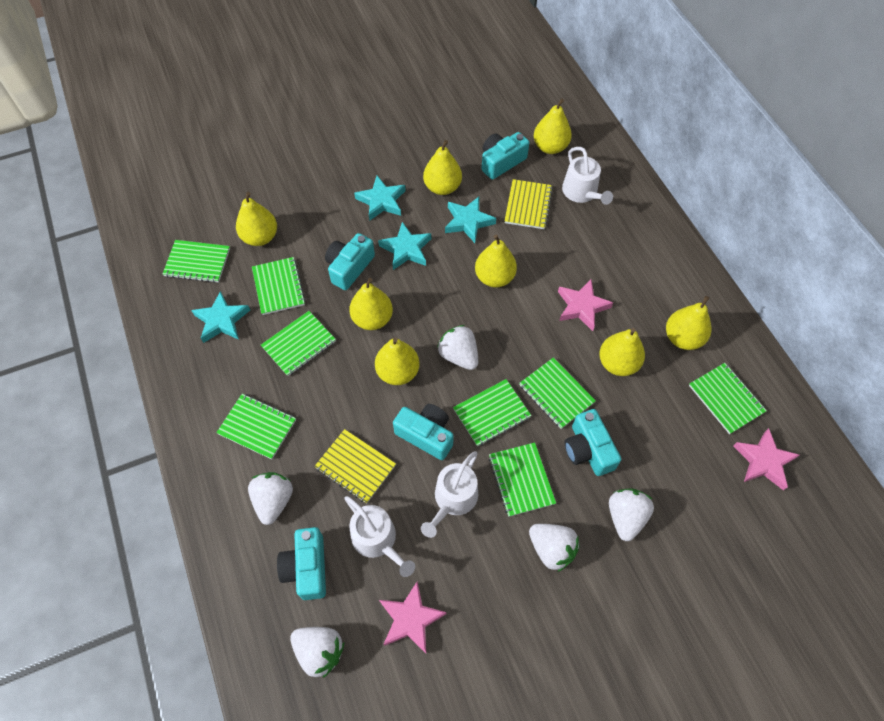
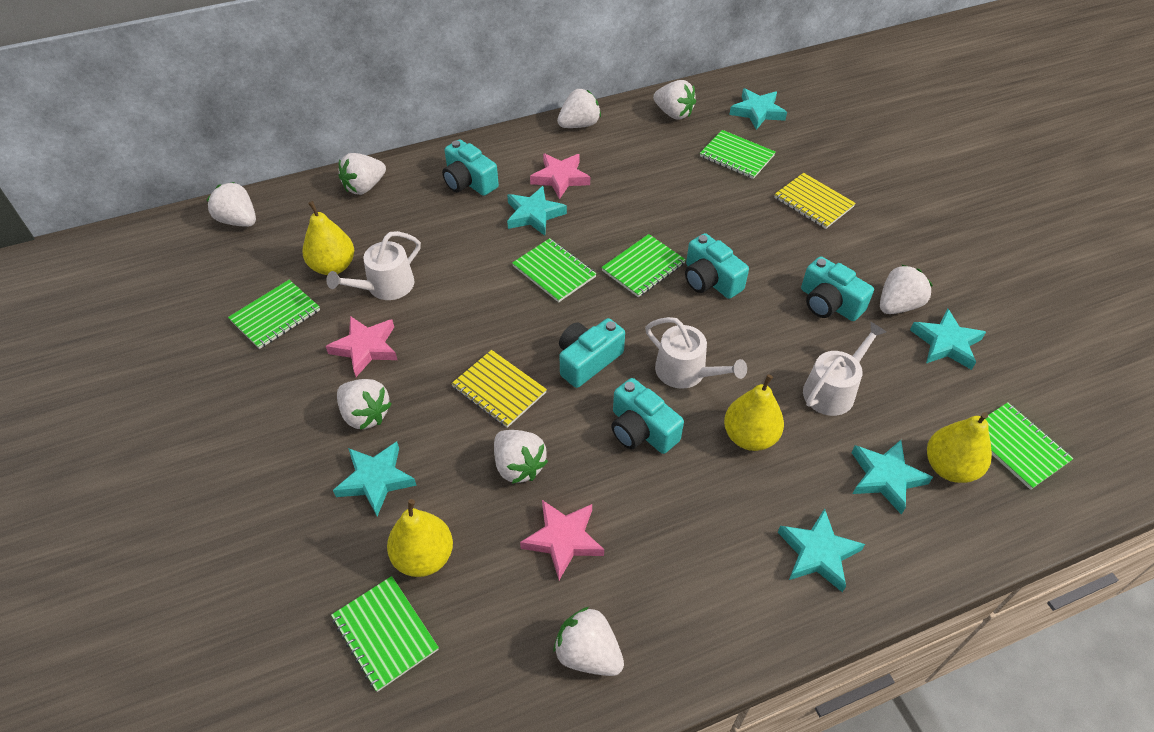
green notebook: [163,240,230,283] [216,394,296,459] [252,257,306,315] [261,311,336,376] [453,379,531,446] [489,442,556,517] [519,358,596,429] [689,363,767,434] = 8 -> [228,280,320,349] [331,576,439,692] [512,238,597,303] [601,234,686,297] [700,130,775,179] [986,402,1074,490] = 6
turquoise star: [191,291,250,343] [354,176,406,221] [378,222,431,270] [445,197,496,243] = 4 -> [333,442,417,516] [507,186,567,236] [729,88,787,130] [778,509,865,592] [851,440,933,515] [910,309,986,370] = 6
white strawberry: [248,472,293,525] [290,627,344,678] [437,325,478,370] [529,524,580,572] [609,488,654,541] = 5 -> [206,182,256,227] [337,379,392,430] [338,153,386,195] [494,430,548,484] [554,607,624,676] [557,89,601,128] [653,80,696,120] [880,264,933,314] = 8
yellow pear: [236,192,277,246] [349,278,393,330] [375,338,420,385] [423,140,462,195] [475,234,517,288] [534,99,572,154] [599,328,645,376] [666,296,711,350] = 8 -> [303,201,354,275] [387,499,453,577] [724,374,784,451] [927,412,992,483] = 4

